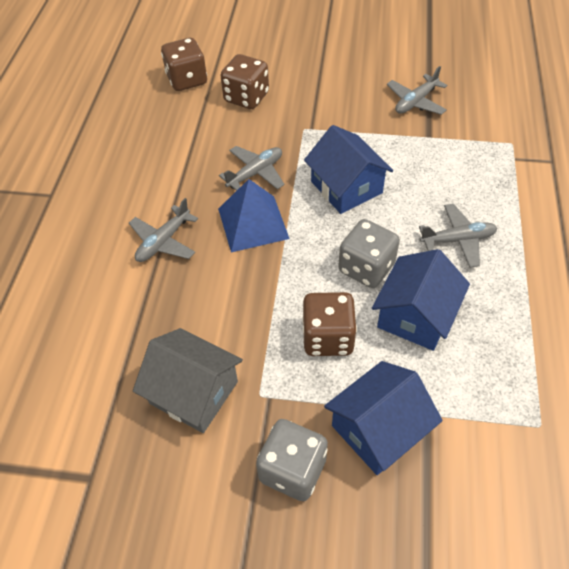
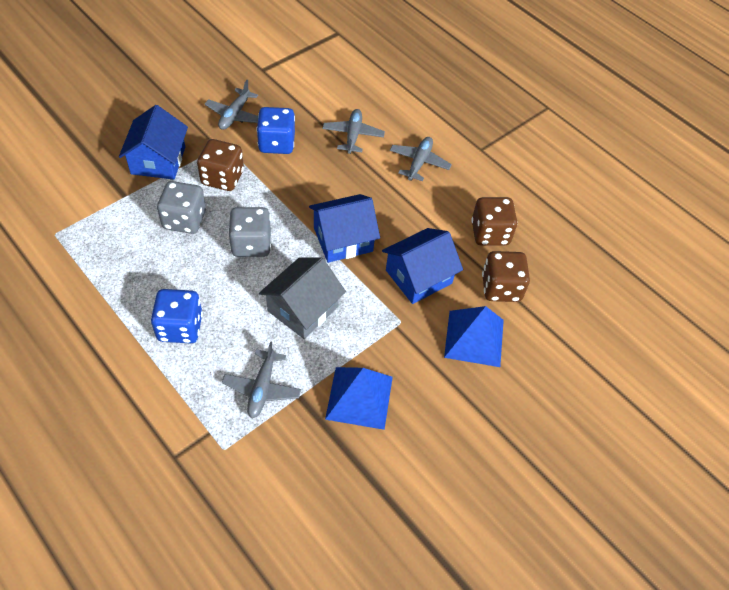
blue dice: none = 0 -> [151,289,203,343] [256,107,295,154] = 2
blue pyramid: [218,179,289,252] = 1 -> [325,367,393,430] [444,306,504,367] = 2

